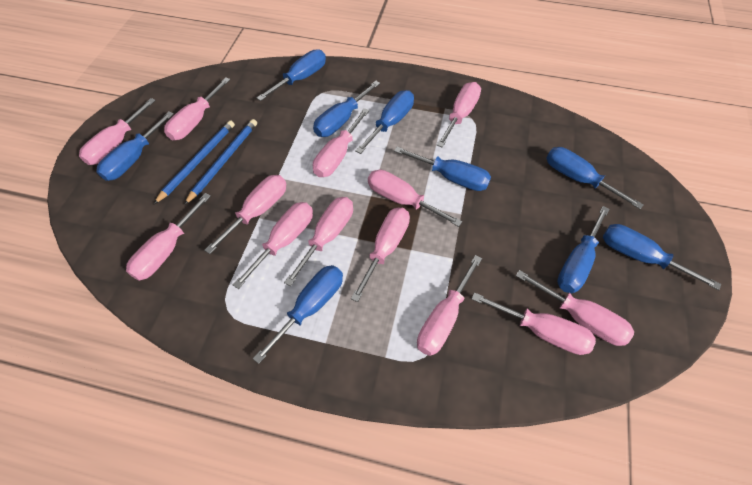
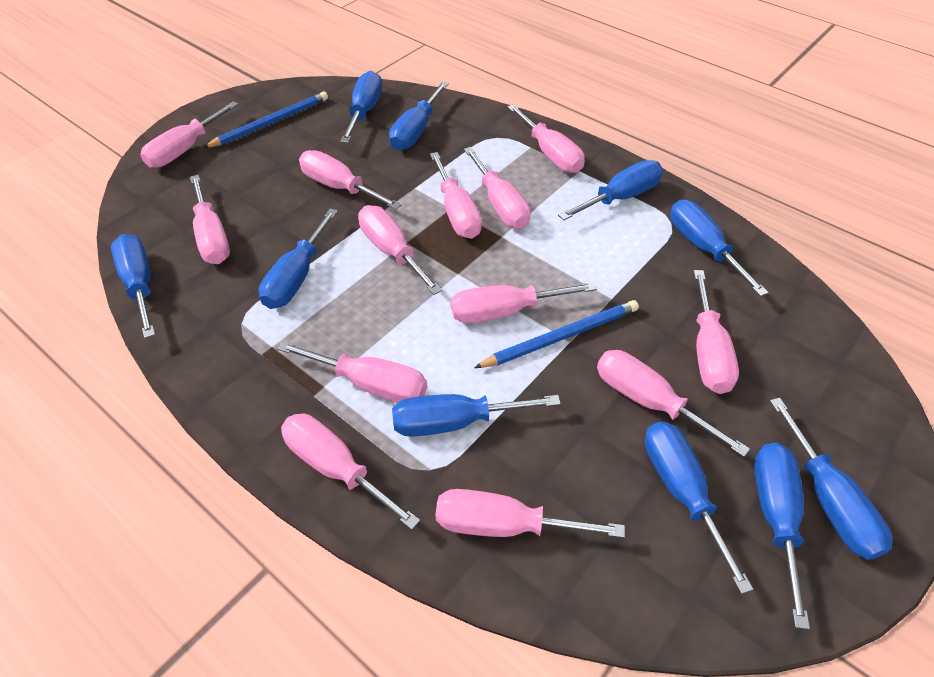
blue screwdriver: [96,112,174,181] [253,265,343,364] [257,49,326,101] [313,81,380,137] [355,90,414,154] [394,147,491,191] [546,147,644,209] [557,206,610,293] [603,224,721,290] = 9 -> [111,234,155,338] [259,209,338,309] [340,71,382,143] [389,82,448,150] [392,394,561,437] [558,160,663,220] [645,422,754,594] [670,200,769,297] [754,443,810,629] [770,398,893,560] = 10

